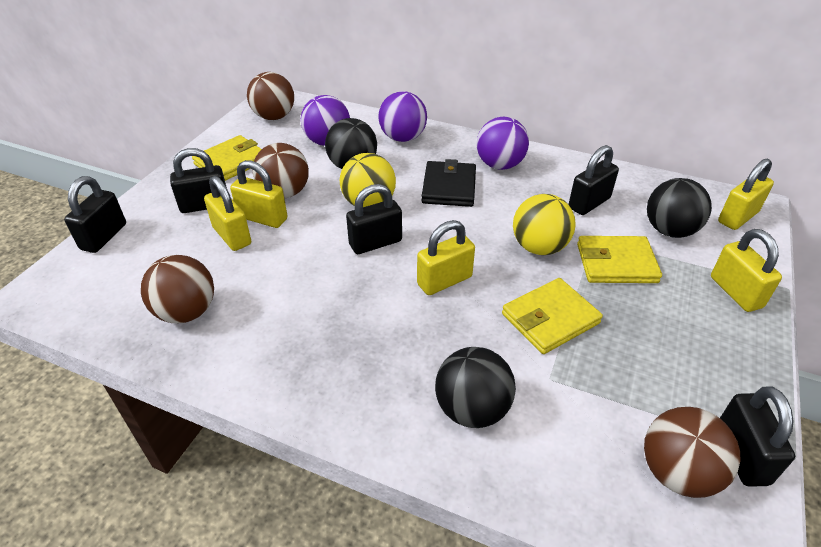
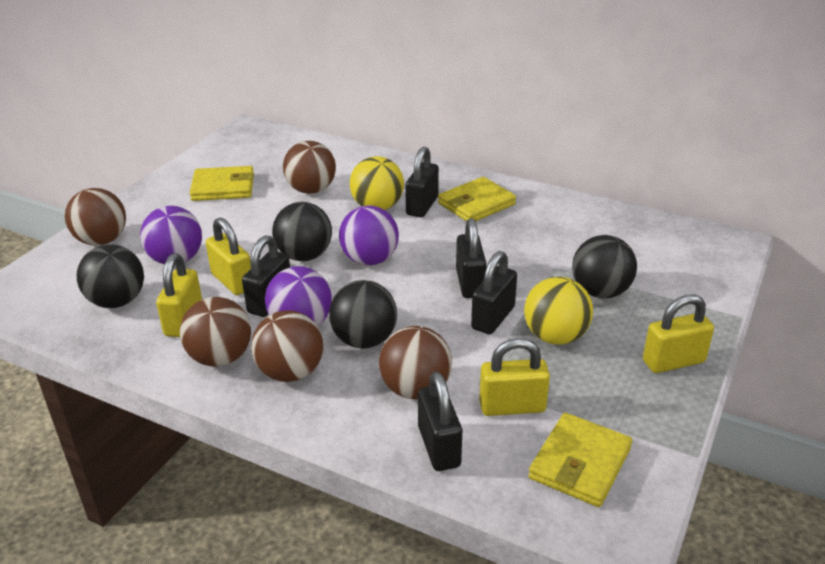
black ball: [325,118,377,169] [435,347,516,428] [647,178,712,238] = 3 -> [77,244,144,308] [272,202,332,261] [329,280,397,348] [572,235,637,298] = 4
black wallet: [421,159,476,207] = 1 -> none = 0
brown ball: [141,255,214,323] [247,72,294,120] [253,143,309,198] [644,407,740,498] = 4 -> [65,188,126,246] [180,297,251,366] [251,311,323,382] [283,141,336,194] [379,326,452,399] = 5
yellow padlock: [204,176,251,251] [230,160,287,228] [417,220,475,295] [711,229,782,312] [718,159,774,230] = 5 -> [156,254,202,337] [206,218,251,295] [479,338,550,416] [643,295,714,373] = 4

